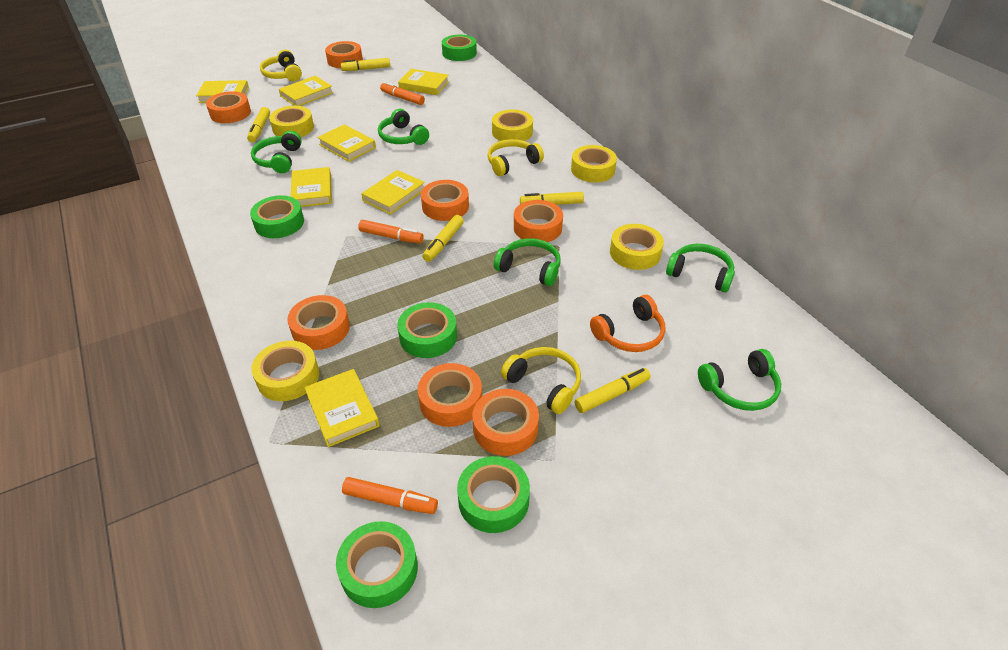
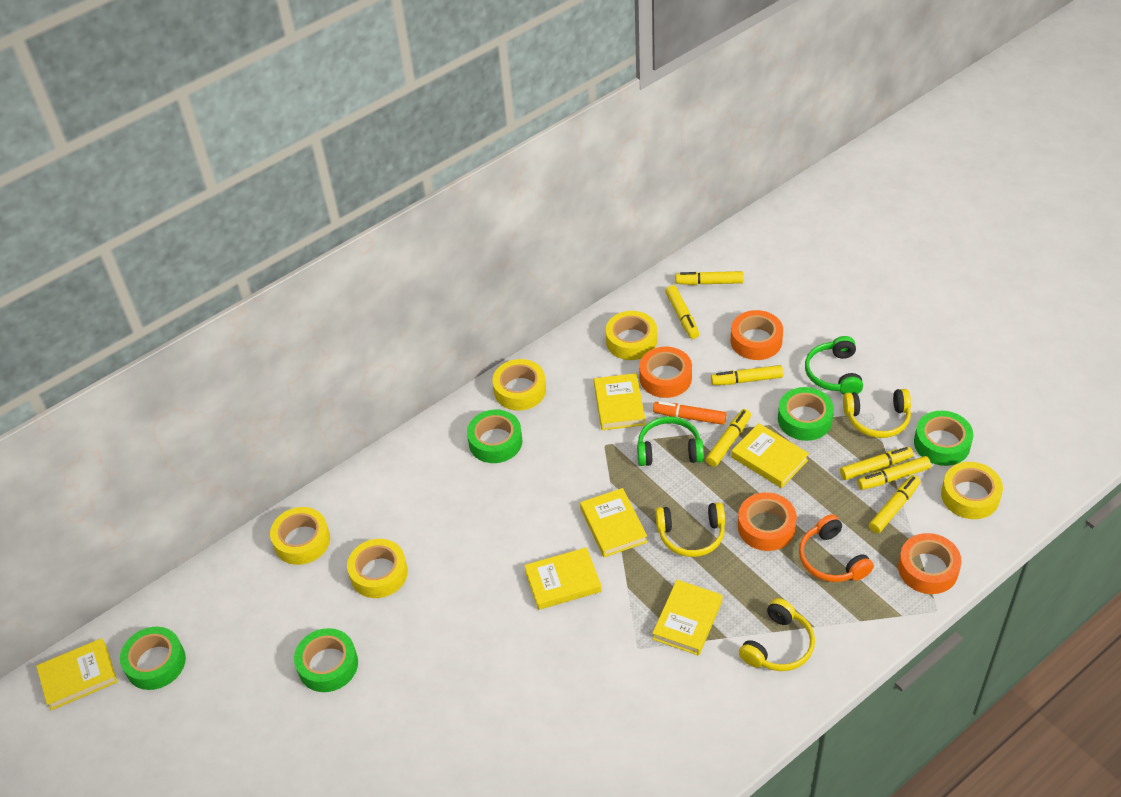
green headphones: [251,131,302,173] [378,109,429,145] [494,238,561,286] [666,244,735,292] [698,349,781,411] = 5 -> [637,417,704,466] [805,336,863,395] = 2
orange marker: [342,477,438,514] [358,220,424,244] [380,82,425,105] = 3 -> [653,401,726,425] = 1
orange tape: [206,91,251,123] [287,295,350,350] [325,41,363,68] [418,363,482,427] [421,180,469,221] [472,389,539,456] [514,200,563,242] = 7 -> [639,347,692,398] [731,310,783,360] [738,492,797,551] [898,533,962,594] = 4
yellow book: [196,80,249,103] [279,76,333,106] [291,167,332,207] [304,369,379,447] [317,124,376,162] [361,170,425,215] [398,69,449,95] = 7 -> [36,638,117,710] [524,547,601,610] [580,488,647,557] [594,373,645,430] [652,580,722,656] [731,423,809,488] = 6
yellow marker: [247,107,270,142] [341,58,390,71] [422,215,464,262] [520,192,584,205] [575,368,651,413] = 5 -> [665,285,699,339] [676,271,744,285] [706,409,751,467] [711,365,783,385] [840,447,913,480] [857,456,931,490] [869,475,920,533] = 7

